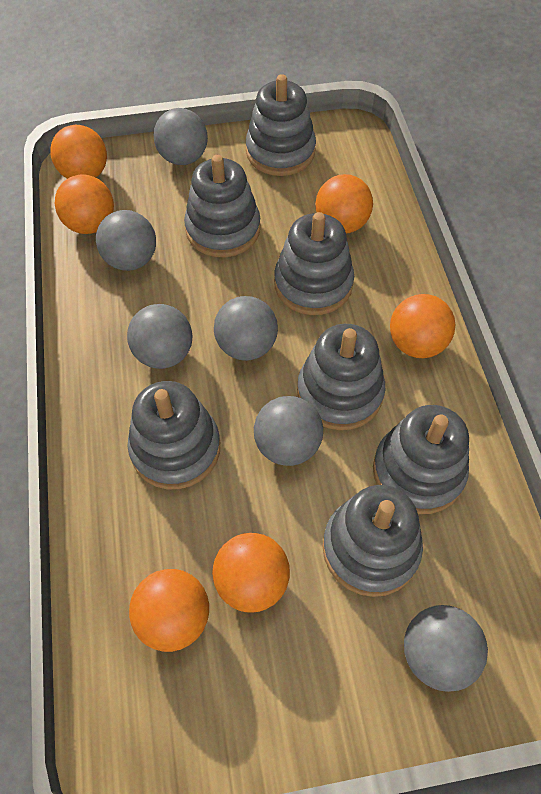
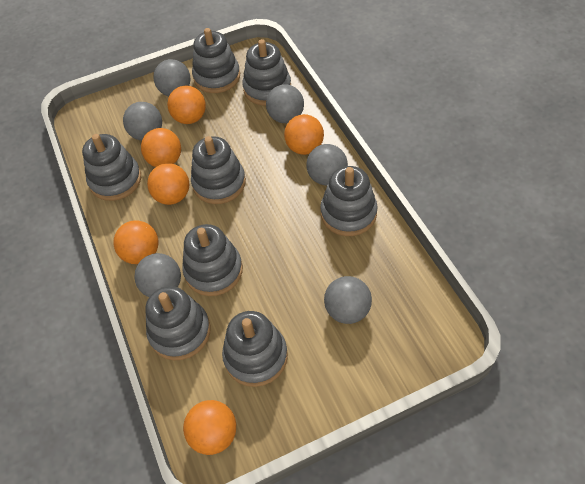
grey stacking toy: [128,381,220,489] [184,155,260,257] [246,74,316,176] [274,212,354,315] [297,324,385,430] [322,485,423,597] [373,405,469,514] = 7 -> [82,134,141,201] [145,286,211,360] [182,224,243,296] [191,136,246,204] [192,28,240,93] [222,311,288,387] [242,39,291,106] [320,166,378,236] = 8

